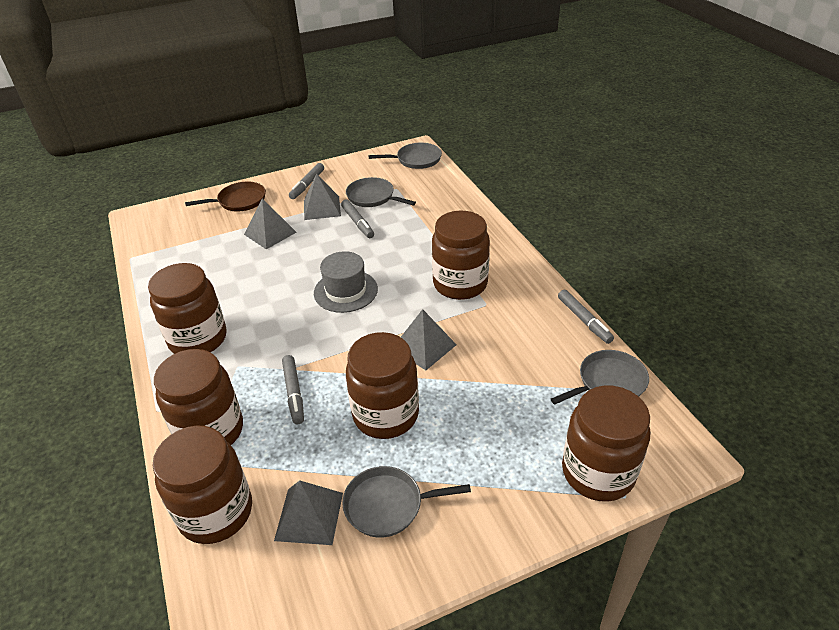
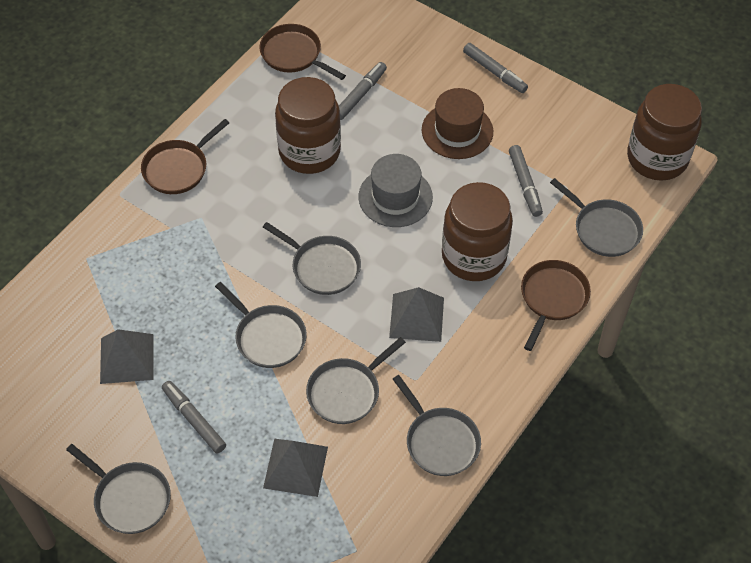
brown hat: none = 0 -> [422,88,493,159] = 1
brown jar: [148,263,227,354] [152,426,252,544] [154,349,243,445] [346,332,419,439] [432,211,490,300] [562,386,650,502] = 6 -> [275,77,341,174] [442,182,513,281] [627,84,702,181] = 3
brown pan: [185,182,266,212] = 1 -> [141,119,229,194] [259,24,346,80] [521,260,591,351] = 3
grey pan: [342,466,471,538] [346,177,416,207] [369,143,442,169] [551,350,649,405] = 4 -> [66,444,171,534] [215,282,307,368] [263,222,361,295] [306,337,406,424] [393,375,481,476] [550,178,643,257] = 6
grey pyramid: [244,198,296,249] [274,480,343,545] [304,174,341,220] [401,309,457,370] = 4 -> [100,329,154,384] [263,439,328,497] [389,287,444,342] = 3

